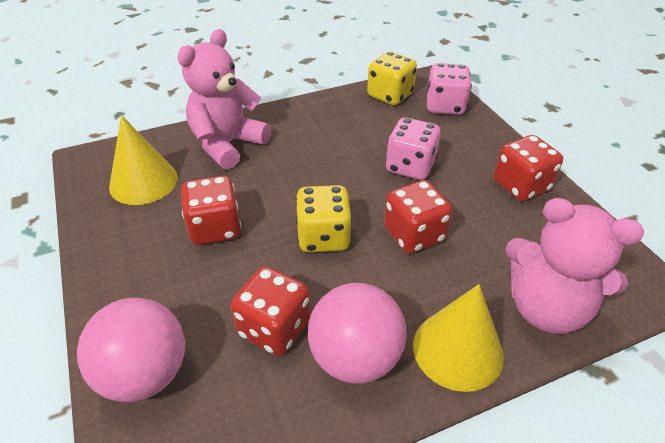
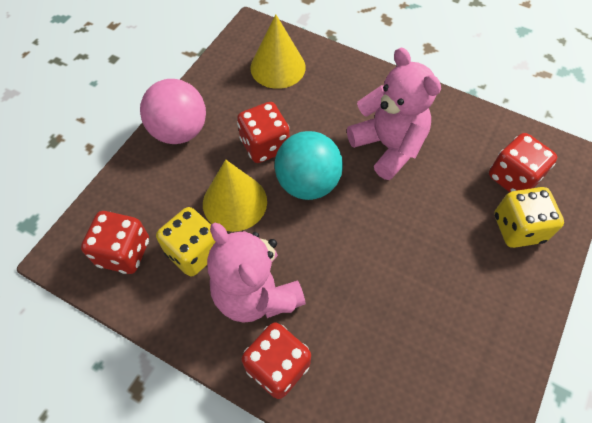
pink ball: [77,298,185,402] [308,283,407,384] = 2 -> [140,79,206,144] = 1
pink dice: [385,118,441,180] [426,63,472,115] = 2 -> none = 0
turquoise ball: none = 0 -> [274,131,343,200] = 1

